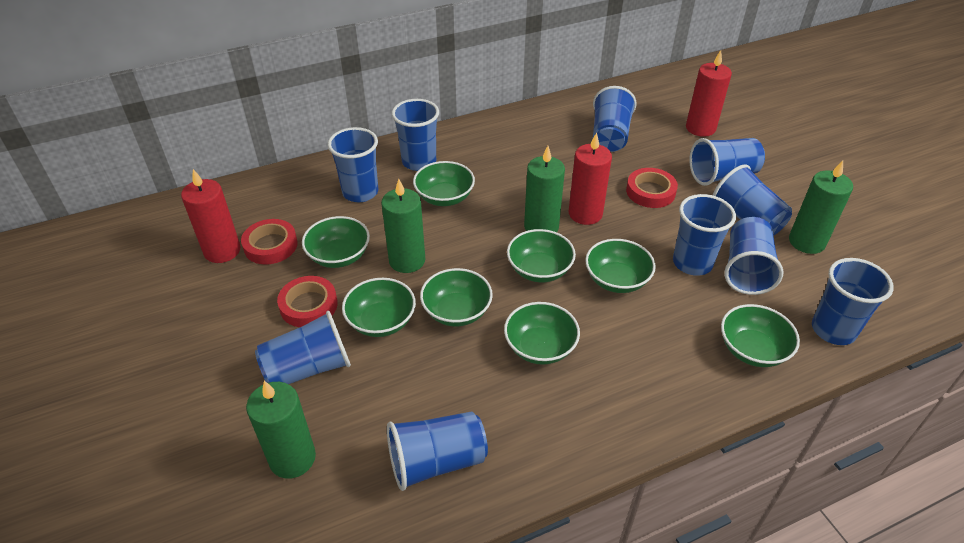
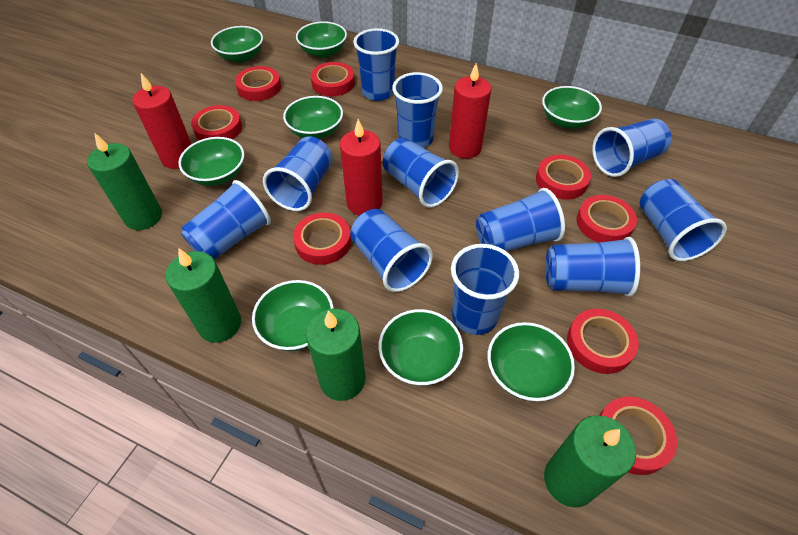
blue cup: [255,311,351,384] [328,127,378,202] [387,412,488,491] [392,99,439,171] [593,86,637,152] [673,194,736,276] [689,138,765,186] [713,164,792,235] [724,217,783,295] [812,258,894,345] = 10 -> [181,180,271,259] [263,136,333,211] [350,209,433,292] [353,28,399,101] [383,138,459,208] [392,72,443,148] [451,244,519,335] [476,188,565,252] [545,237,640,297] [592,119,672,177] [639,179,727,261] = 11
red tape: [241,219,298,264] [277,276,338,327] [626,168,678,208] = 3 -> [191,105,242,140] [235,66,281,101] [293,213,351,265] [311,62,355,96] [536,155,591,200] [567,309,639,374] [576,195,637,243] [599,396,677,475] = 8

